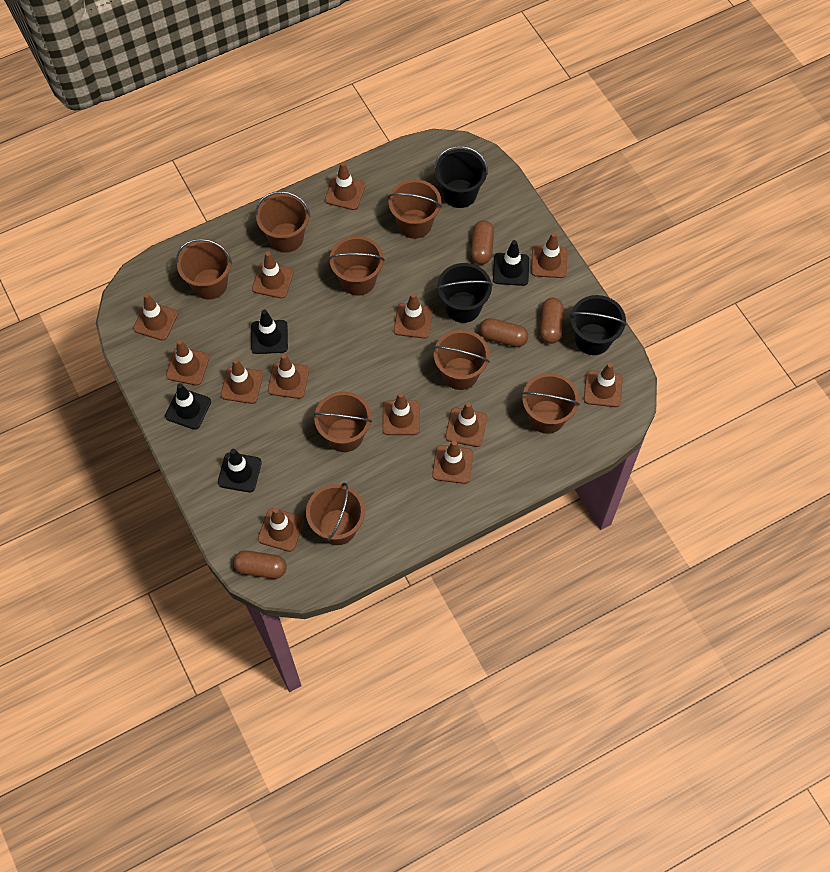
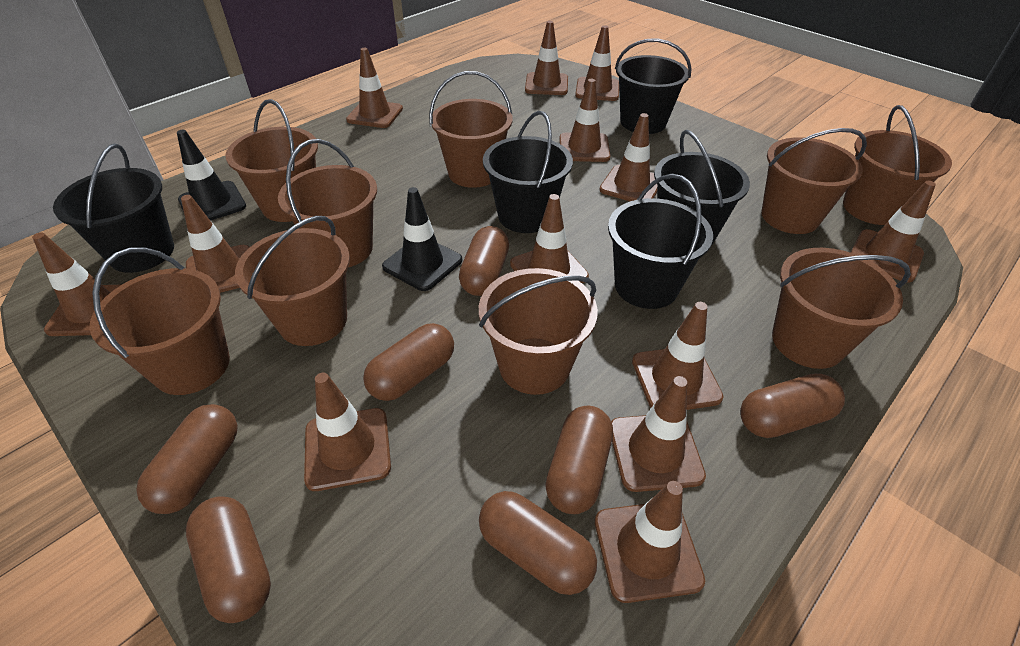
black bucket: [434,146,488,208] [436,263,493,323] [570,295,627,355] = 3 -> [53,143,174,273] [483,111,573,233] [608,174,713,309] [615,39,692,134] [654,130,750,246] = 5
black traffic cone: [165,383,211,430] [218,449,262,492] [251,310,288,354] [493,240,529,286] = 4 -> [177,130,246,221] [382,187,462,291] = 2
brown bucket: [176,239,232,300] [255,191,310,253] [306,483,365,545] [314,391,372,452] [329,236,385,296] [388,179,442,239] [434,330,490,390] [522,373,580,434] = 8 -> [90,247,230,395] [225,99,318,222] [235,216,350,346] [278,139,377,267] [429,71,513,188] [479,268,598,395] [761,128,867,234] [772,248,911,369] [843,105,952,225] = 9
brown capsule: [233,550,287,579] [471,220,494,265] [479,318,528,347] [540,298,564,344] = 4 -> [136,404,238,514] [186,496,271,623] [363,323,454,401] [459,226,509,296] [479,491,597,595] [545,406,613,514] [740,373,845,438] = 7

